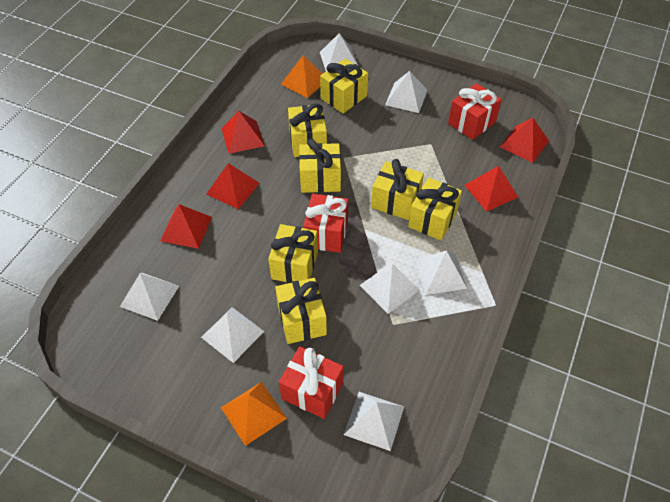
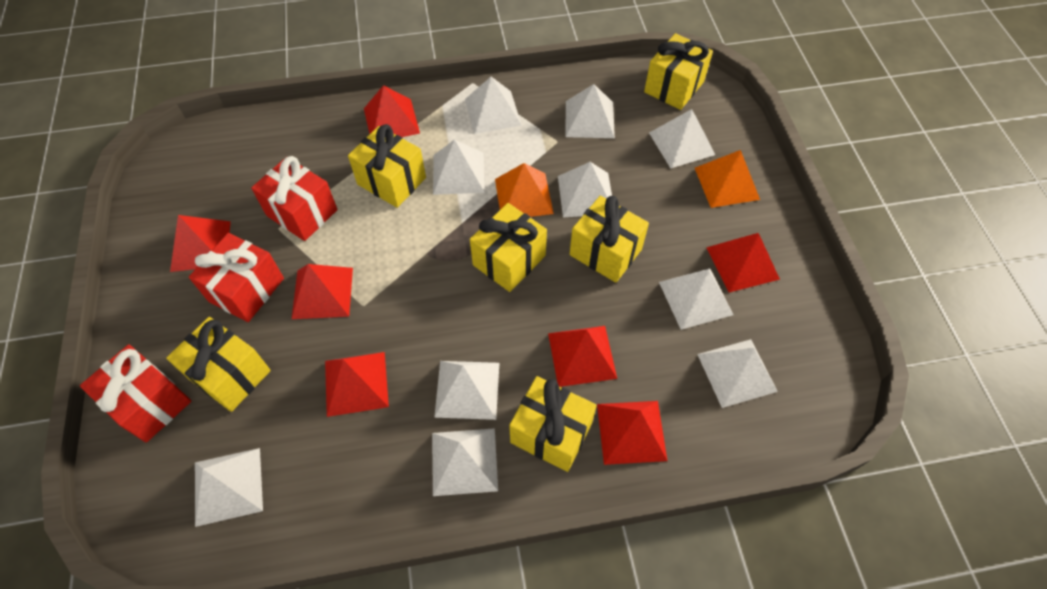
red pyramid: [160,204,212,249] [206,163,260,209] [221,111,265,154] [464,166,518,212] [500,118,549,163] = 5 -> [170,215,231,272] [292,264,353,319] [325,352,389,417] [364,85,420,137] [548,326,617,387] [597,401,667,465] [706,233,780,292] = 7
white pyramid: [120,273,179,321] [201,307,264,363] [320,33,358,71] [344,392,404,451] [360,263,420,314] [385,71,428,113] [415,250,467,295] = 7 -> [195,448,263,527] [432,428,498,496] [433,139,485,195] [434,361,499,420] [465,77,522,134] [558,162,612,217] [566,84,615,138] [649,109,715,168] [659,268,734,330] [697,339,778,408] = 10
yellow gift: [268,224,318,283] [275,278,327,344] [288,103,327,157] [299,139,341,193] [320,59,368,114] [371,159,424,220] [408,178,462,241] = 7 -> [166,317,271,412] [348,124,426,208] [470,203,547,292] [509,376,597,472] [570,195,649,283] [644,33,713,110] = 6

